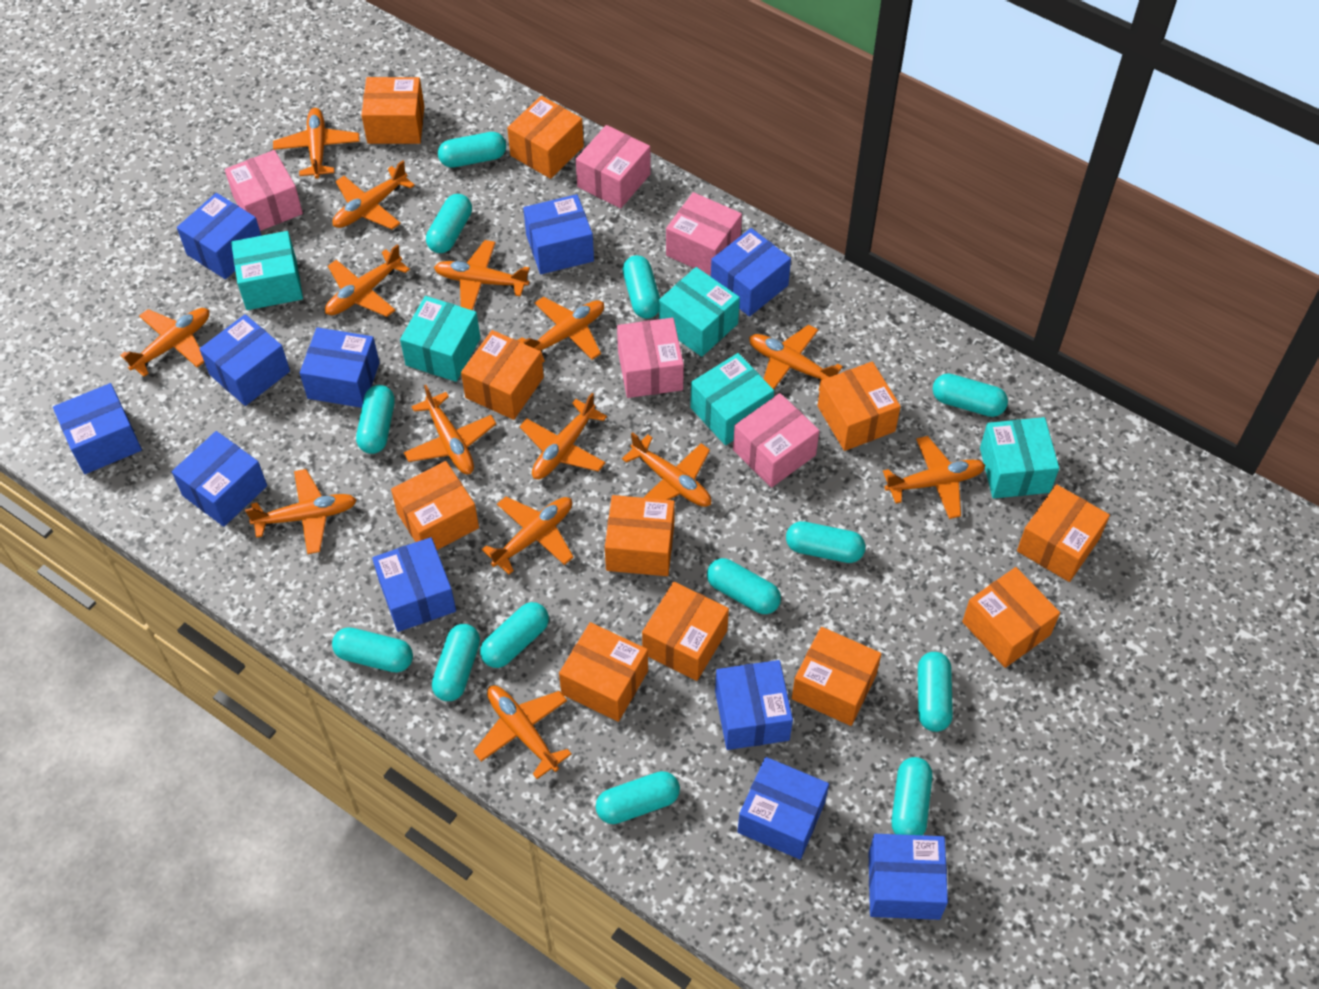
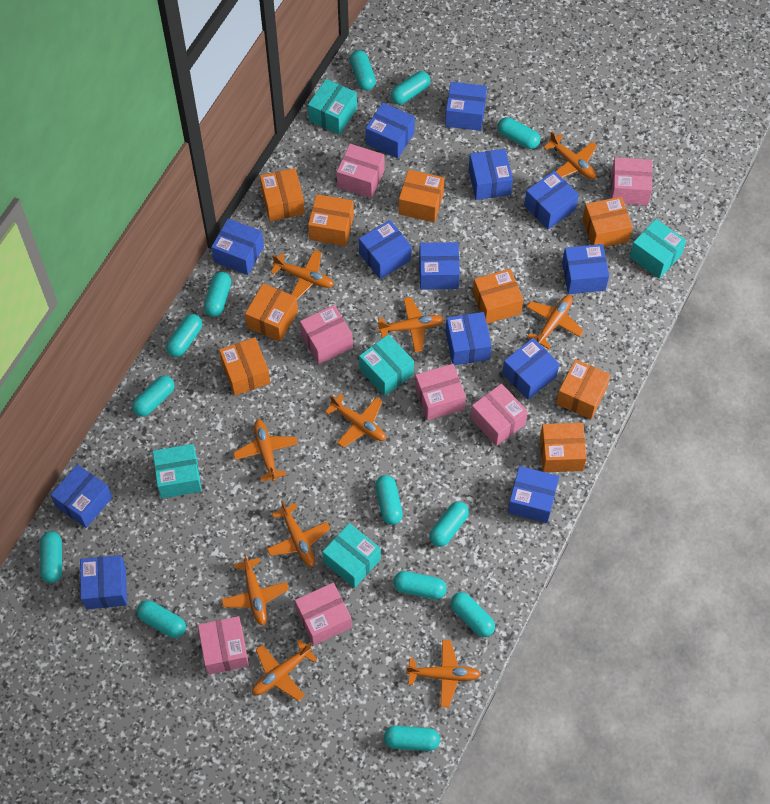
blue box: [53,383,142,474] [172,431,267,527] [177,193,261,279] [199,314,290,406] [300,327,380,408] [372,537,456,632] [523,194,594,274] [711,228,791,317] [715,660,793,750] [737,757,829,859] [869,834,948,920] = 11 -> [51,464,112,528] [80,555,127,609] [211,218,264,275] [359,220,411,279] [366,102,415,158] [419,242,460,290] [445,82,487,131] [445,312,492,365] [469,149,513,200] [502,338,559,400] [508,466,559,523] [524,171,579,229] [562,244,609,294] = 13
orange box: [361,77,424,144] [391,461,479,550] [461,330,544,420] [507,96,584,179] [559,622,648,722] [605,495,675,576] [642,582,729,681] [792,627,882,726] [818,362,901,451] [962,567,1060,668] [1017,484,1110,582] = 11 -> [219,337,270,396] [245,283,298,342] [260,168,305,221] [308,194,354,246] [399,169,445,223] [473,269,523,324] [540,423,587,472] [556,359,611,419] [582,196,633,247] = 9
orange plane: [120,308,209,377] [245,469,356,554] [273,108,360,179] [325,244,410,317] [332,161,415,230] [404,385,496,474] [434,240,530,310] [473,686,571,779] [482,497,574,574] [517,297,604,363] [520,393,607,479] [622,432,711,507] [749,324,843,391] [883,436,985,519] = 14 -> [221,554,289,626] [233,419,298,482] [252,639,317,701] [267,500,330,567] [270,249,334,300] [325,394,386,448] [377,297,444,352] [406,640,481,708] [527,295,584,349] [543,132,597,179] = 10
pink box: [225,150,303,231] [576,125,651,208] [617,318,684,398] [666,192,742,276] [733,393,819,488] = 5 -> [198,616,249,675] [295,583,352,646] [300,305,353,364] [337,144,385,198] [415,364,466,421] [471,384,528,446] [611,157,653,206] = 7

